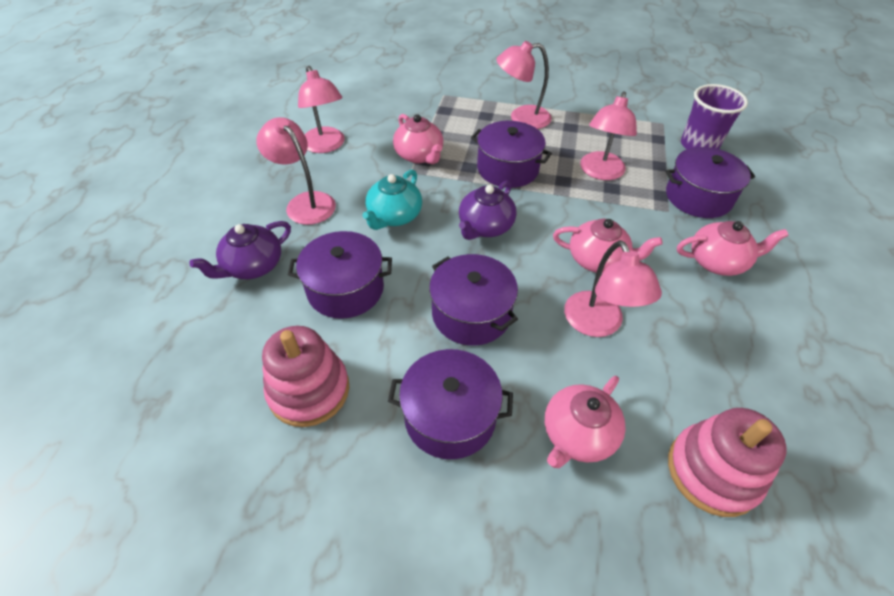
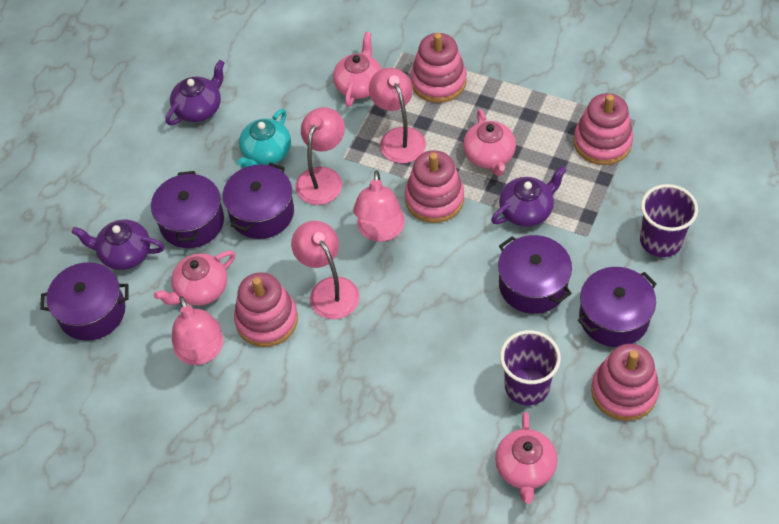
pink stacking toy: [262,326,349,427] [668,408,786,517] = 2 -> [234,272,298,347] [405,150,464,223] [411,33,466,103] [574,93,633,165] [591,344,659,421] = 5
purple cup: [681,84,748,149] = 1 -> [500,330,561,405] [640,184,698,257] = 2
purple teapot: [189,221,291,279] [459,181,517,240] = 2 -> [72,220,164,270] [166,60,225,125] [491,166,566,227] = 3

